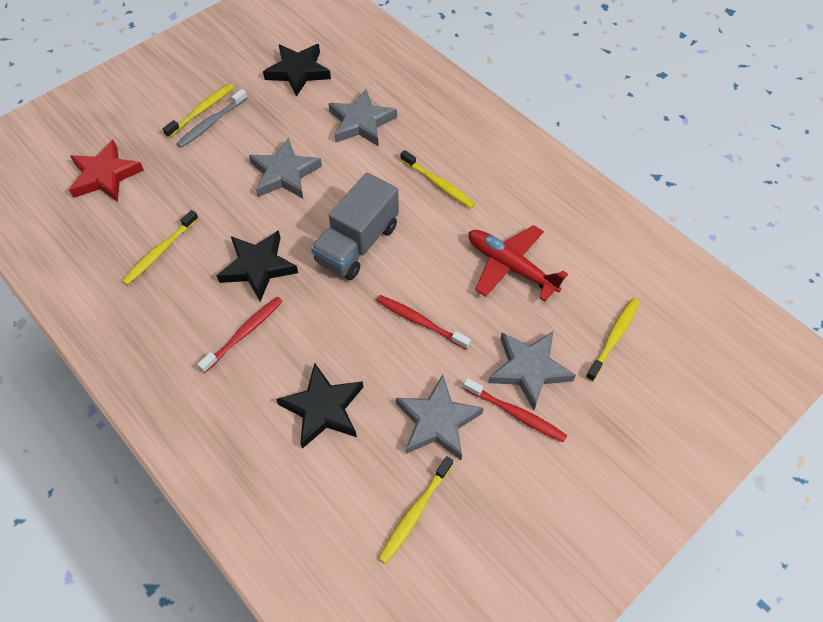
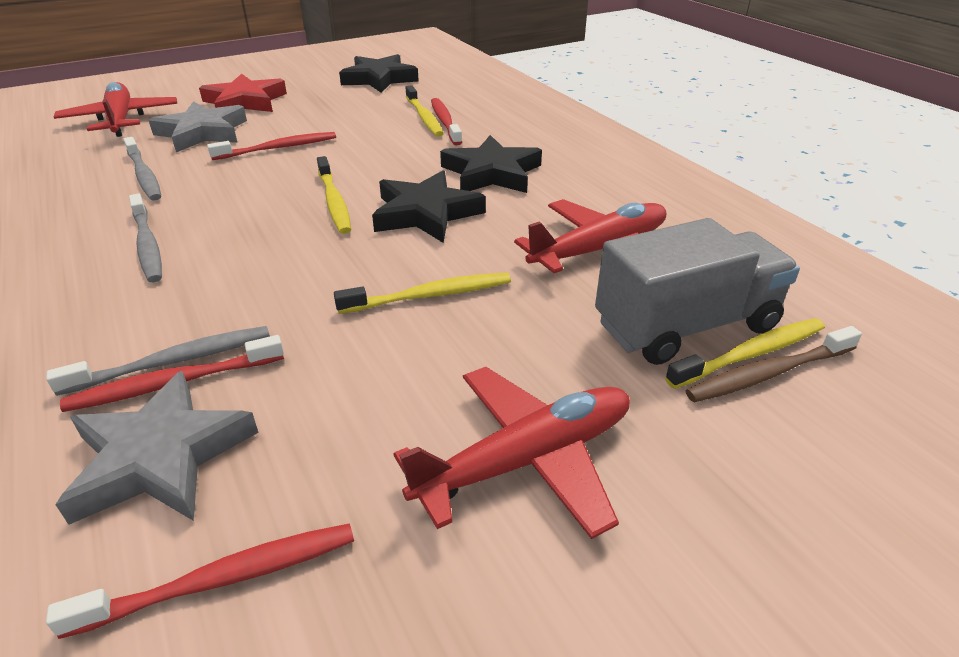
brown toothbrush: none = 0 -> [685,326,862,403] = 1
grey star: [249,138,322,199] [328,89,397,146] [396,375,484,460] [488,332,576,410] = 4 -> [55,371,259,525] [148,101,247,152] = 2
grey toothbrush: [177,89,247,148] = 1 -> [46,326,270,396] [124,137,161,201] [129,193,162,282] = 3
red plane: [469,225,568,302] = 1 -> [54,82,177,137] [393,367,630,539] [514,199,666,273] = 3
red toothbrush: [197,297,283,373] [376,295,471,349] [463,378,567,443] = 3 -> [46,523,354,639] [60,335,284,412] [207,132,336,160] [431,98,462,145] = 4
yellow toothbrush: [122,210,199,285] [163,83,234,138] [378,456,453,564] [400,150,475,208] [586,298,640,381] = 5 -> [317,156,351,234] [334,273,511,314] [405,85,444,137] [665,318,825,389] = 4

